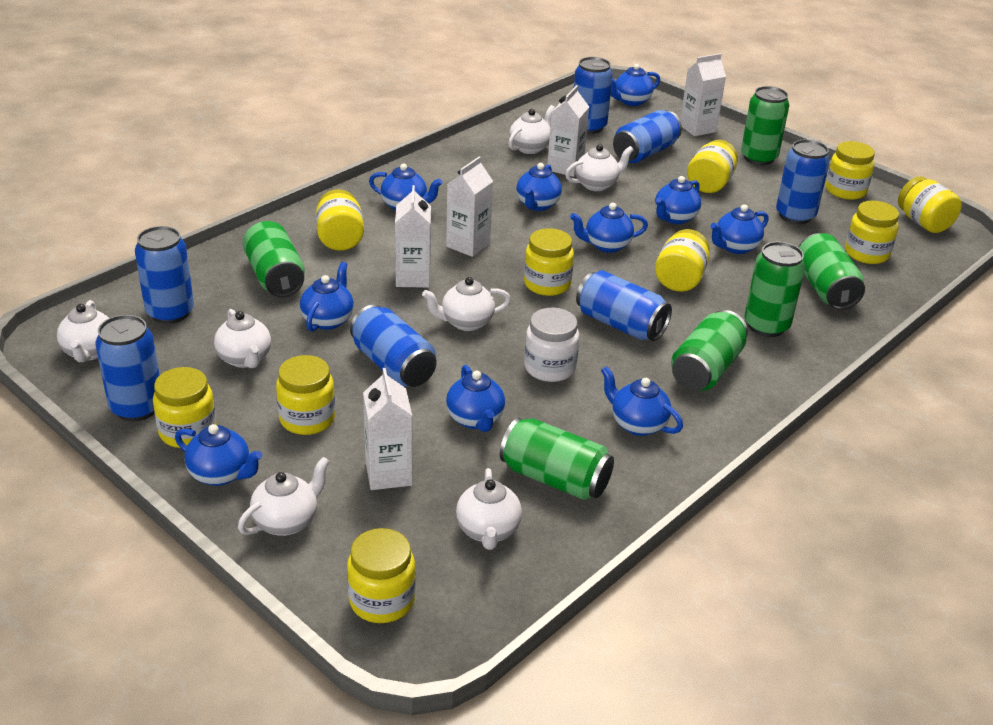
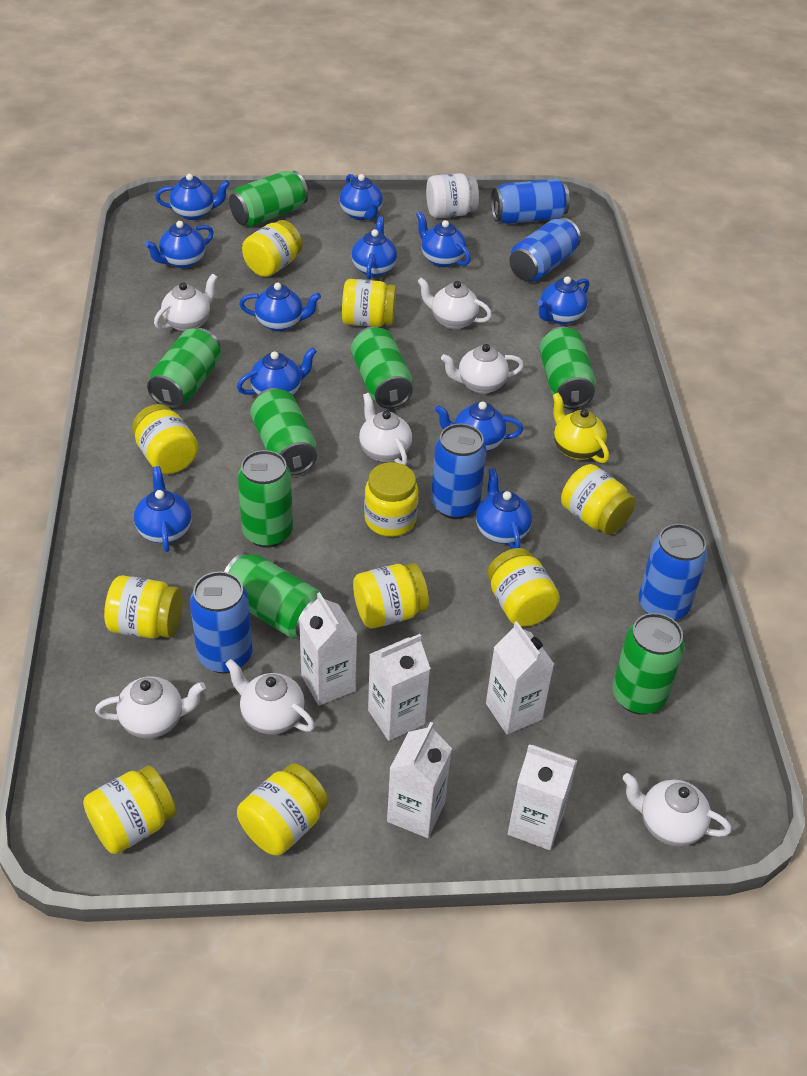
blue can: [95,315,160,421] [135,226,194,324] [350,305,437,387] [574,57,613,134] [576,270,672,341] [613,110,682,163] [776,139,830,224] = 7 -> [190,571,253,673] [431,424,487,519] [491,179,570,224] [509,218,581,281] [639,524,707,620] = 5
blue teapot: [175,424,262,486] [300,262,354,332] [369,163,442,211] [446,365,505,432] [516,163,562,211] [570,203,648,253] [601,366,683,436] [611,64,660,106] [655,176,701,224] [710,204,769,254] = 10 -> [134,466,192,552] [145,221,214,268] [155,174,230,220] [237,347,317,395] [239,283,321,332] [339,174,383,220] [352,216,397,279] [416,212,471,267] [435,401,523,451] [476,468,532,549] [537,276,589,325] = 11
green can: [243,221,305,297] [500,418,614,500] [671,310,748,391] [741,86,789,165] [744,242,805,337] [798,233,865,310] = 6 -> [147,328,221,409] [224,552,323,639] [229,171,308,227] [238,450,293,548] [250,388,317,476] [351,327,413,409] [539,327,596,409] [612,613,685,715] = 8
yellow teapot: none = 0 -> [553,392,609,463] = 1

